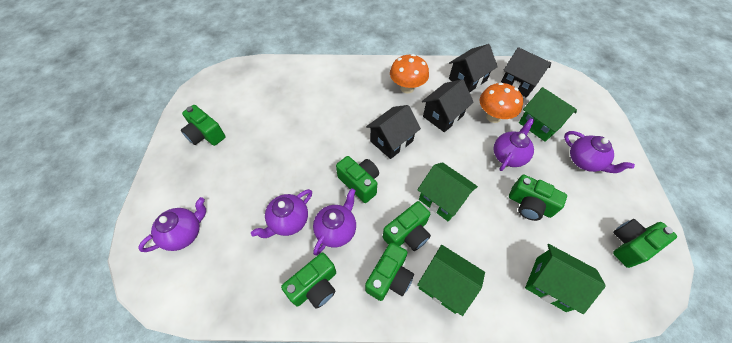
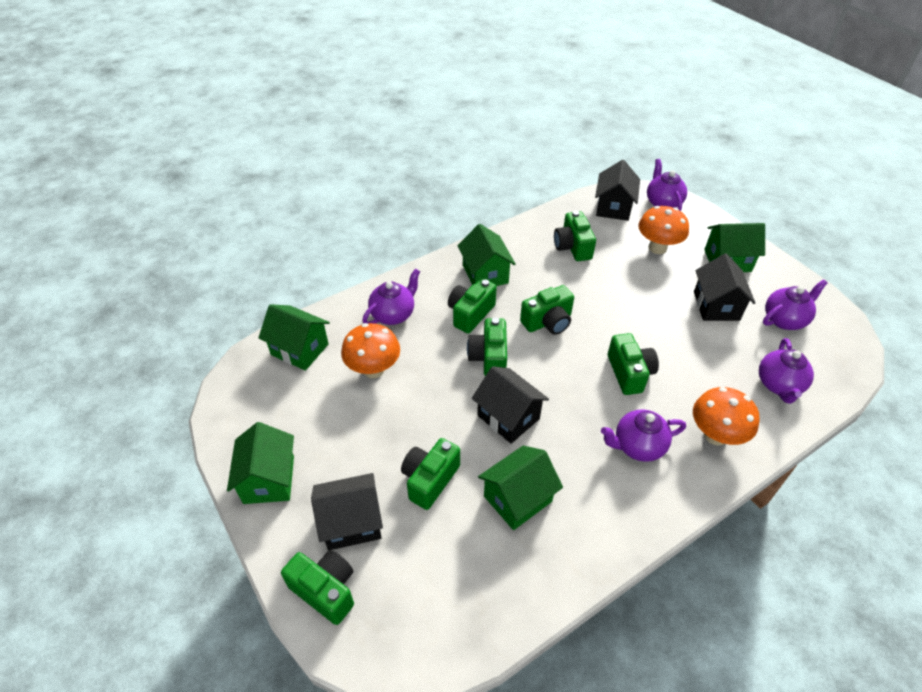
green house: [417,162,478,221] [417,245,485,316] [519,87,577,142] [525,244,606,314] = 4 -> [227,422,294,504] [258,304,330,371] [458,224,516,286] [478,446,563,530] [704,223,765,272] = 5
orange mushroom: [390,54,429,94] [480,82,523,123] = 2 -> [341,323,400,378] [638,206,689,254] [693,387,760,446] = 3

